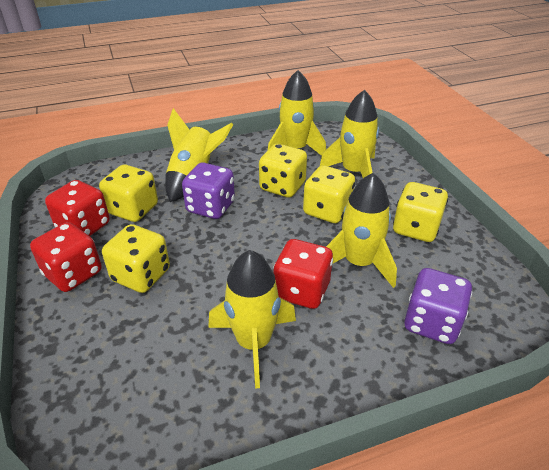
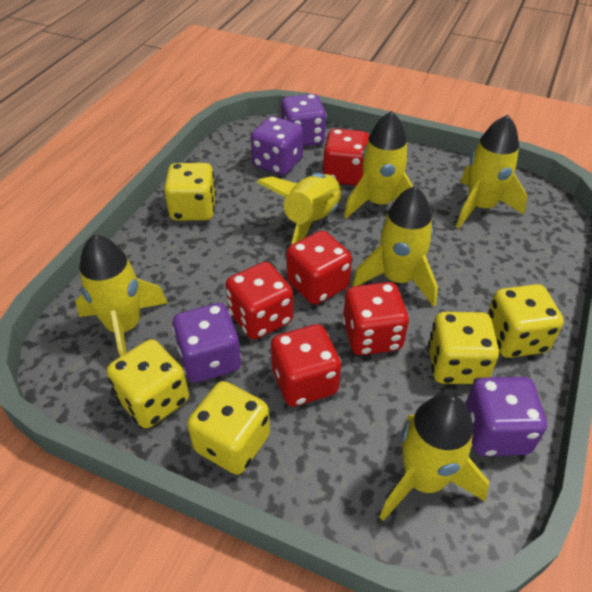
purple dice: [182,163,235,219] [404,268,472,344] = 2 -> [172,303,241,383] [251,116,303,175] [281,94,326,147] [465,377,547,456] = 4
red dice: [30,222,102,292] [45,180,110,236] [273,239,333,309] = 3 -> [225,262,293,339] [271,324,341,406] [286,231,352,305] [323,129,369,186] [342,282,409,355] = 5
yellow rocket: [165,108,233,202] [208,250,296,389] [268,70,326,156] [320,90,379,178] [326,173,397,288] = 5 -> [75,235,168,357] [257,173,341,245] [344,111,413,218] [352,186,438,307] [380,393,489,521] [456,115,527,228] = 6

